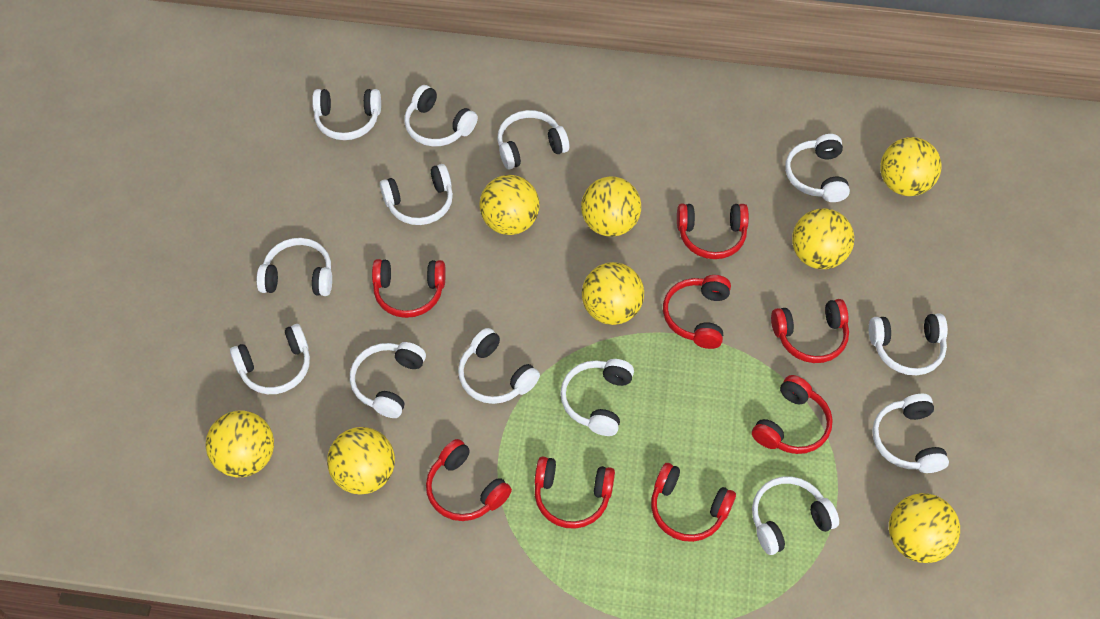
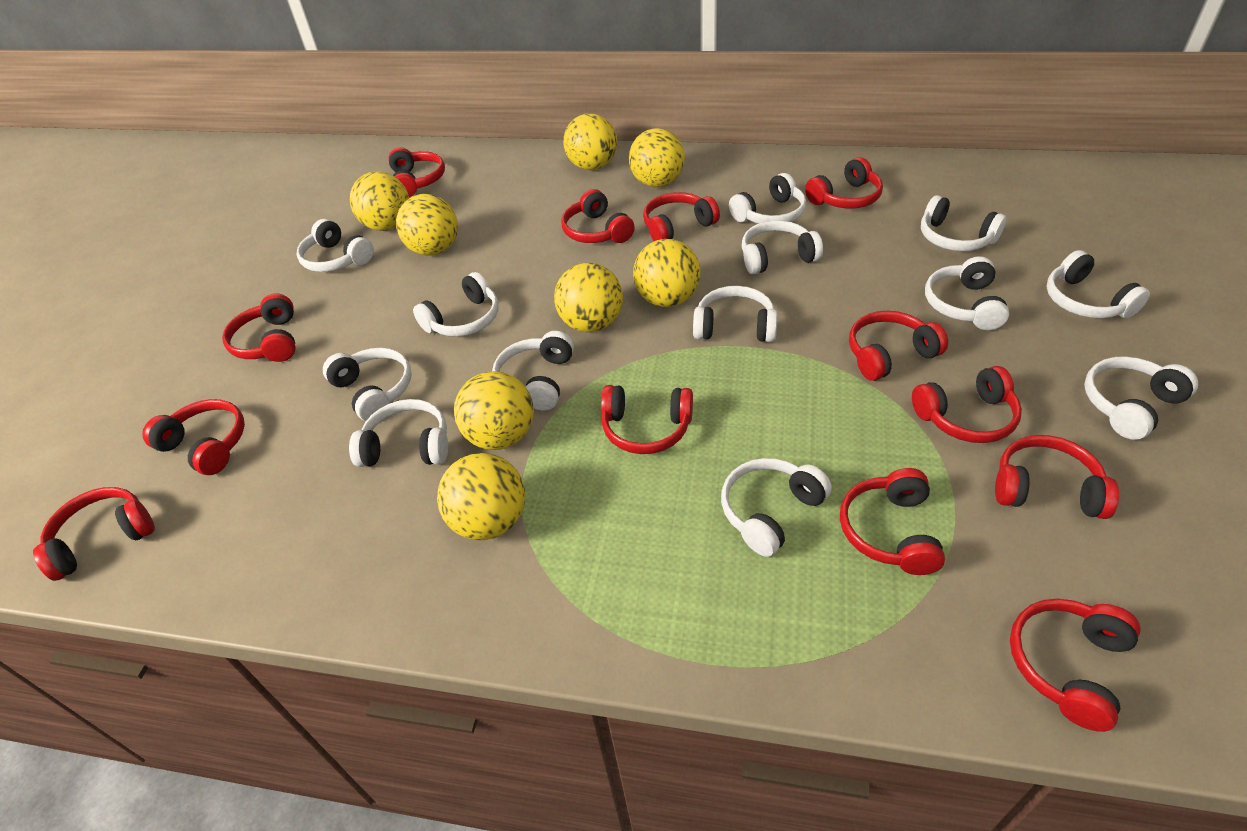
red headphones: [372,259,446,318] [426,439,512,521] [534,456,615,529] [651,463,736,542] [663,275,731,349] [677,204,749,259] [752,375,833,454] [771,299,849,363] = 8 -> [33,487,155,581] [142,399,245,475] [222,293,295,362] [389,147,445,197] [561,189,635,243] [601,385,693,454] [643,192,720,241] [805,157,883,209] [840,468,945,575] [849,311,948,381] [912,366,1022,443] [995,435,1119,519] [1010,599,1141,732] = 13

